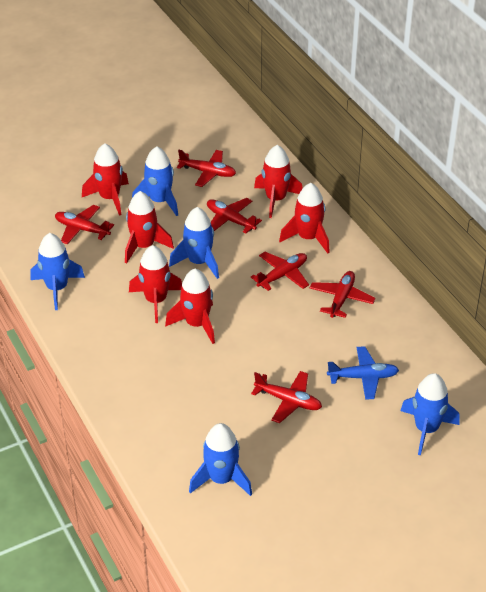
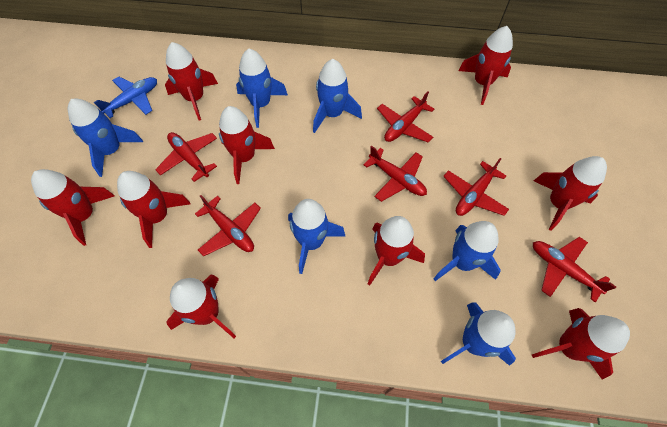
blue rocket: [31,233,85,310] [132,146,178,216] [169,207,219,279] [189,423,252,496] [401,373,460,455] = 5 -> [68,99,143,177] [236,49,288,128] [288,199,346,274] [313,59,362,133] [434,221,501,281] [441,302,516,366] = 6
red rocket: [82,143,129,216] [125,191,174,264] [129,245,182,323] [165,269,215,344] [254,145,303,218] [279,183,330,253] = 6 -> [31,169,115,246] [117,171,190,248] [165,42,218,121] [166,275,236,338] [219,106,275,184] [368,216,425,286] [458,26,513,105] [532,308,630,379] [534,156,607,231] = 9

